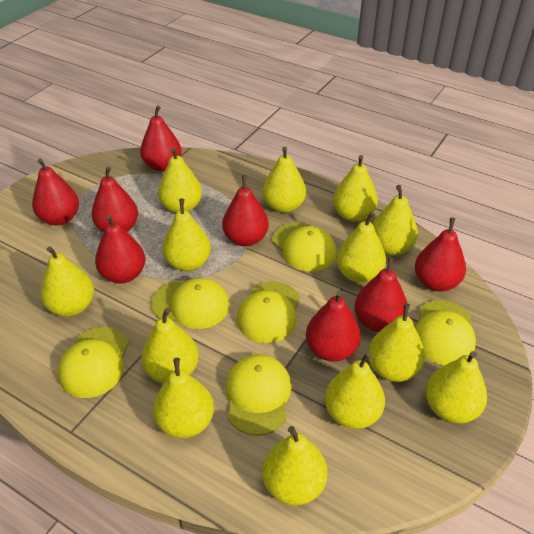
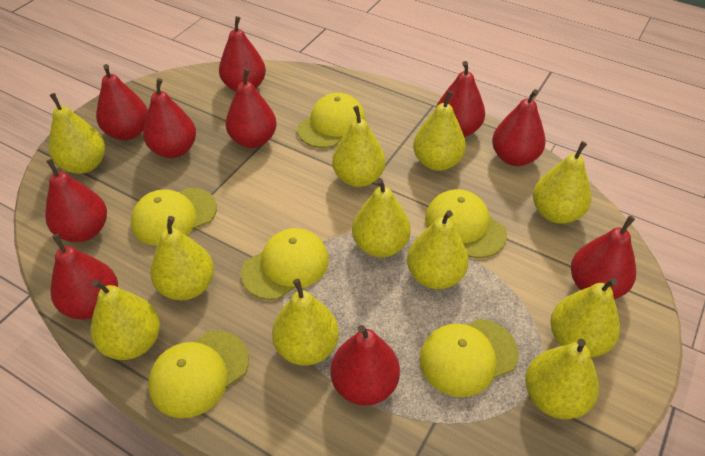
red pear: [32,159,79,225] [91,167,138,232] [95,214,145,283] [140,106,182,171] [222,175,269,246] [306,290,361,362] [354,257,407,332] [415,218,466,292] = 8 -> [45,159,107,242] [50,234,118,319] [96,64,148,140] [143,78,196,158] [219,16,266,92] [226,68,277,148] [331,325,400,406] [436,61,485,137] [492,89,546,166] [571,216,636,299] = 10
yellow pear: [40,246,94,317] [142,308,199,383] [153,358,214,438] [158,147,202,213] [162,199,211,271] [262,147,306,213] [262,426,328,506] [325,352,385,429] [333,155,378,222] [336,212,386,283] [368,304,425,382] [373,185,418,256] [426,351,487,423] = 13 -> [49,93,105,174] [91,279,160,360] [150,216,214,300] [272,279,339,365] [332,106,385,187] [352,178,411,257] [407,210,469,289] [413,90,466,171] [525,339,599,419] [533,141,591,224] [550,278,620,357] = 11

